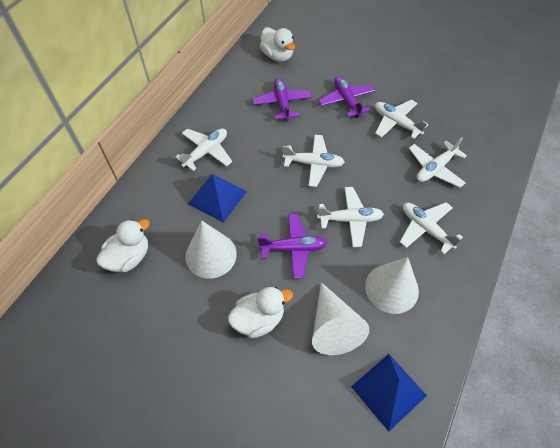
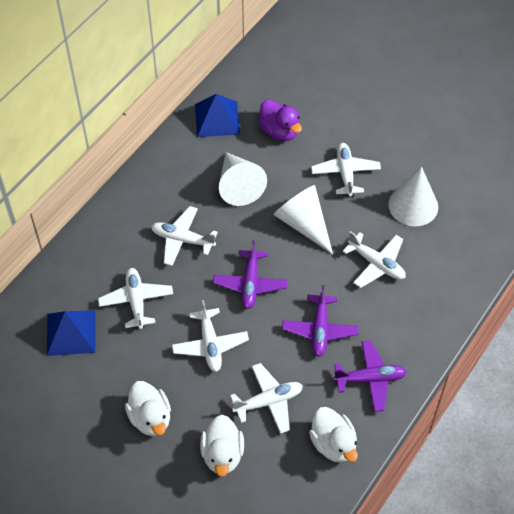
purple duck: none = 0 -> [258,99,302,141] = 1

